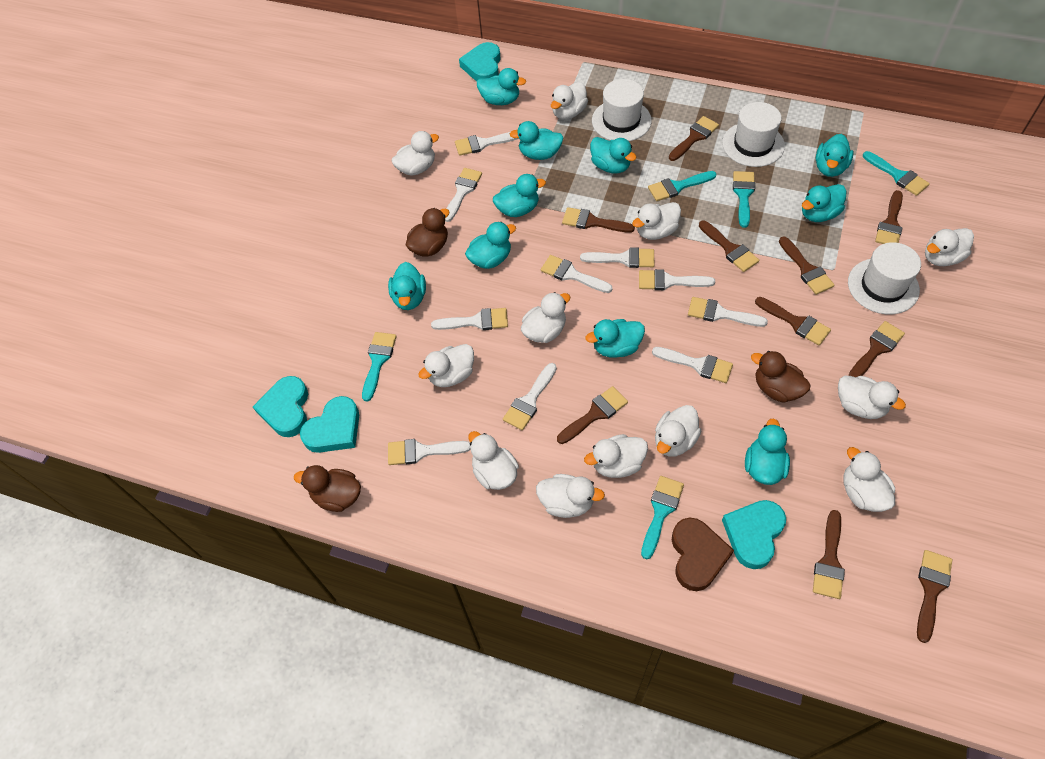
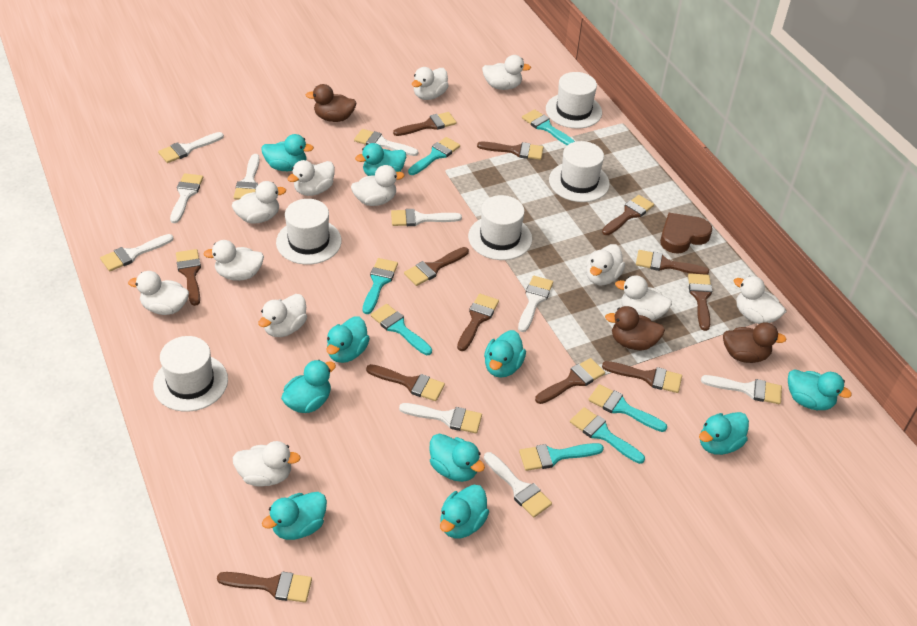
brown brush: [557,386,628,444] [562,207,635,233] [669,116,719,161] [699,220,759,272] [755,297,831,346] [779,236,835,295] [813,510,845,599] [848,321,905,377] [875,190,903,244] [917,550,952,643] = 10 -> [176,249,201,306] [217,572,312,602] [366,364,445,401] [393,112,457,136] [404,247,469,286] [457,294,499,351] [477,142,543,160] [535,358,605,404] [602,195,654,235] [602,361,682,393] [636,250,709,275] [688,273,712,331] = 12
turquoise brush: [362,332,397,402] [641,476,684,559] [648,171,716,201] [733,171,755,228] [863,151,930,196] = 5 -> [363,258,398,314] [371,304,432,355] [408,137,460,175] [519,443,604,471] [522,109,575,145] [570,407,645,464] [588,384,667,432] = 7
turquoise heart: [253,376,308,437] [300,396,359,453] [459,42,501,81] [722,500,786,569] = 4 -> none = 0
white hat: [592,79,652,141] [722,102,785,167] [848,242,921,314] = 3 -> [153,336,228,412] [276,199,342,265] [468,195,532,260] [546,72,602,129] [549,141,610,202] = 5

